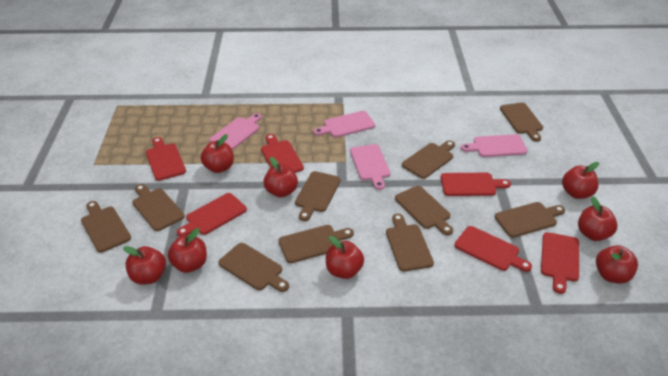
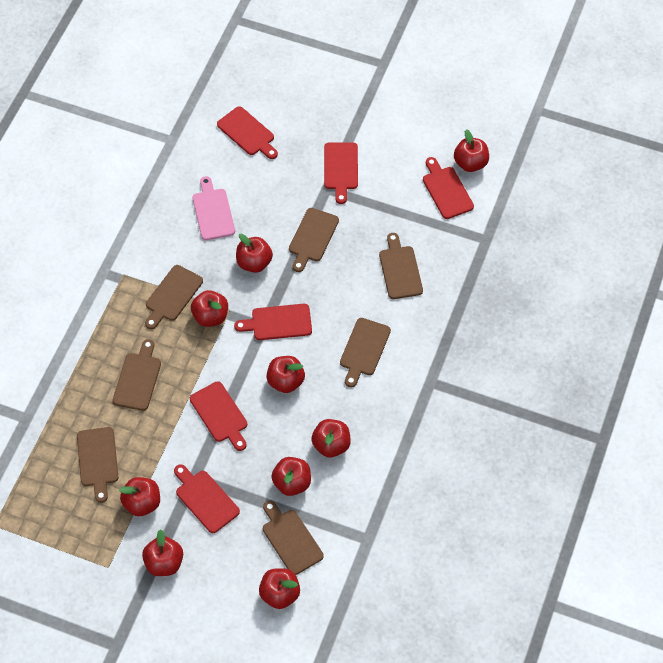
brown cutting board: [81,201,131,253] [132,184,185,231] [218,243,289,292] [279,225,354,263] [295,171,341,221] [386,214,434,272] [395,186,453,235] [402,141,455,179] [495,202,565,238] [500,102,543,142] = 10 -> [77,427,118,503] [113,339,161,411] [145,265,203,329] [263,500,324,575] [289,208,339,272] [340,318,391,388] [379,233,423,299] = 7
pink cutting board: [209,113,262,150] [313,111,375,138] [350,144,390,190] [461,134,527,157] = 4 -> [192,176,235,240] = 1
red apple: [123,246,166,284] [168,228,207,273] [201,134,234,173] [263,157,298,198] [326,236,364,279] [562,162,599,199] [578,196,618,241] [596,245,638,284] = 8 -> [119,477,160,516] [142,529,183,576] [191,290,228,327] [236,234,273,273] [259,568,300,609] [267,356,305,393] [271,457,311,496] [311,419,351,457] [454,129,489,172] = 9

